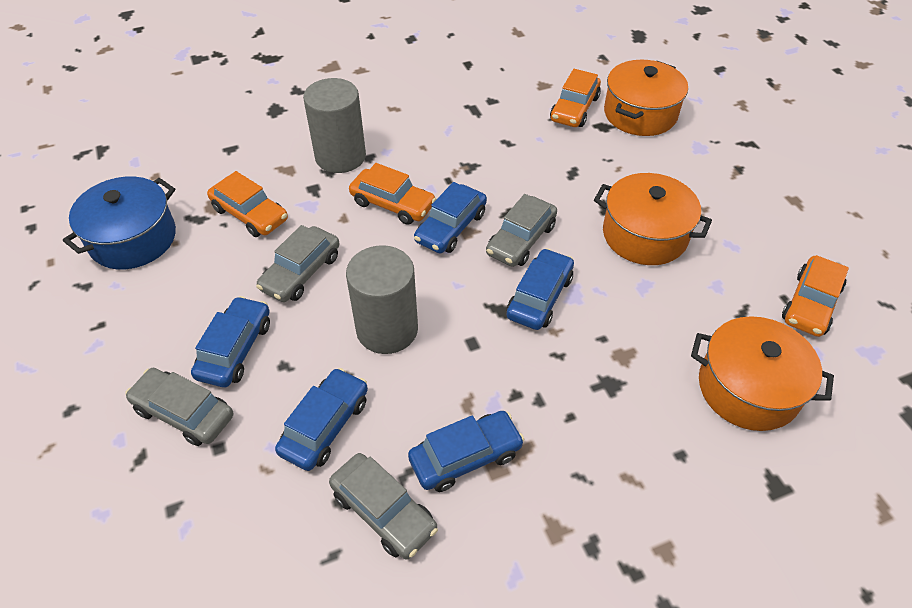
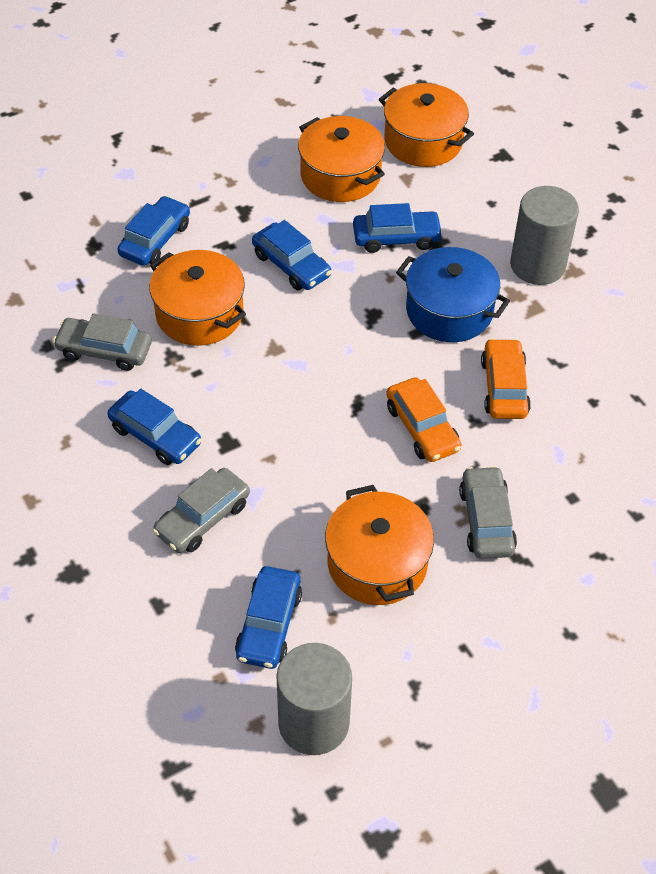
grey car: [125,368,233,446] [256,225,340,302] [329,453,438,559] [486,194,557,267] = 4 -> [53,313,152,371] [153,468,250,553] [459,466,517,559] = 3
orange car: [207,171,288,237] [349,163,436,225] [550,69,601,127] [782,255,849,337] = 4 -> [386,377,462,462] [481,338,531,419] = 2
orange pot: [594,173,712,265] [604,60,688,136] [691,316,834,431] = 3 -> [149,250,246,346] [298,116,385,202] [325,485,434,605] [379,83,474,167] = 4

